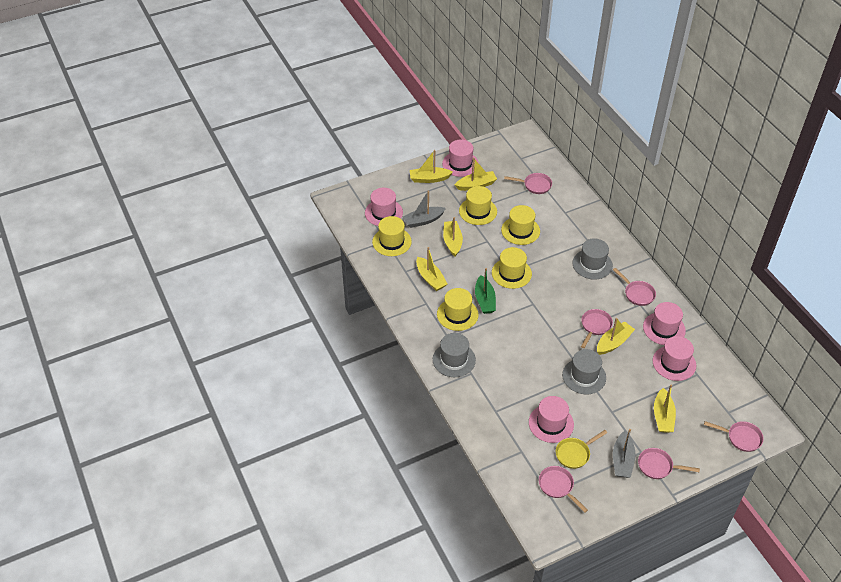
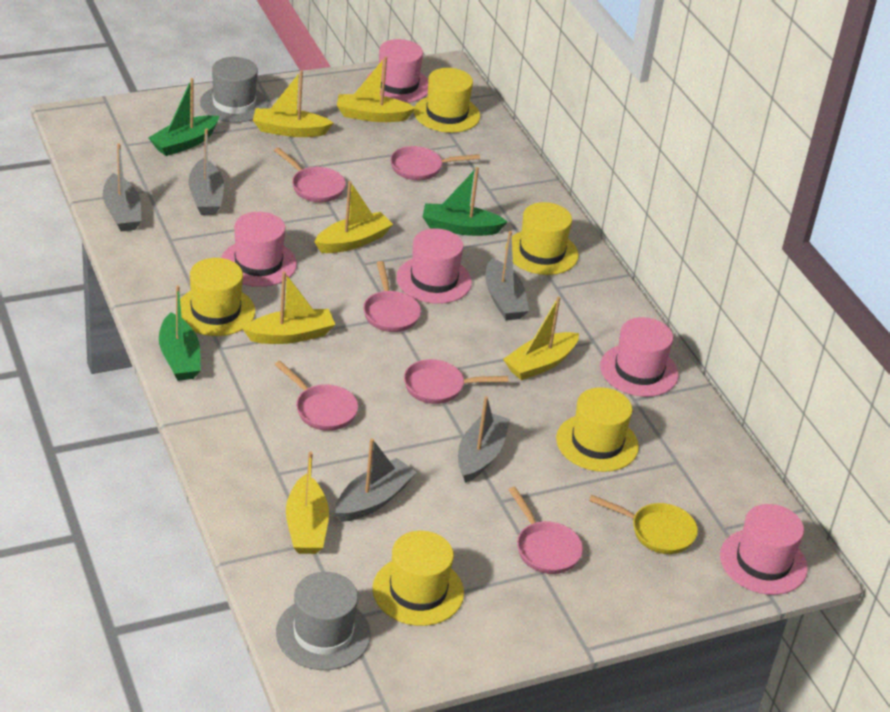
green boat: [475,268,496,314] = 1 -> [148,78,219,156] [159,285,201,381] [423,167,508,236] = 3
grey boat: [403,191,446,228] [613,429,636,478] = 2 -> [103,143,142,231] [188,128,224,215] [335,438,417,522] [458,396,510,483] [485,231,529,320] = 5
grey hat: [433,333,476,377] [562,349,606,394] [572,238,613,279] = 3 -> [200,57,268,123] [276,572,371,670] = 2

